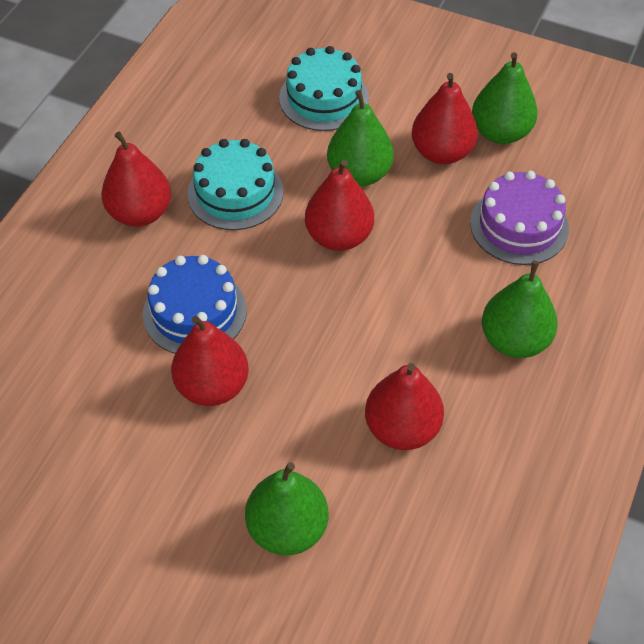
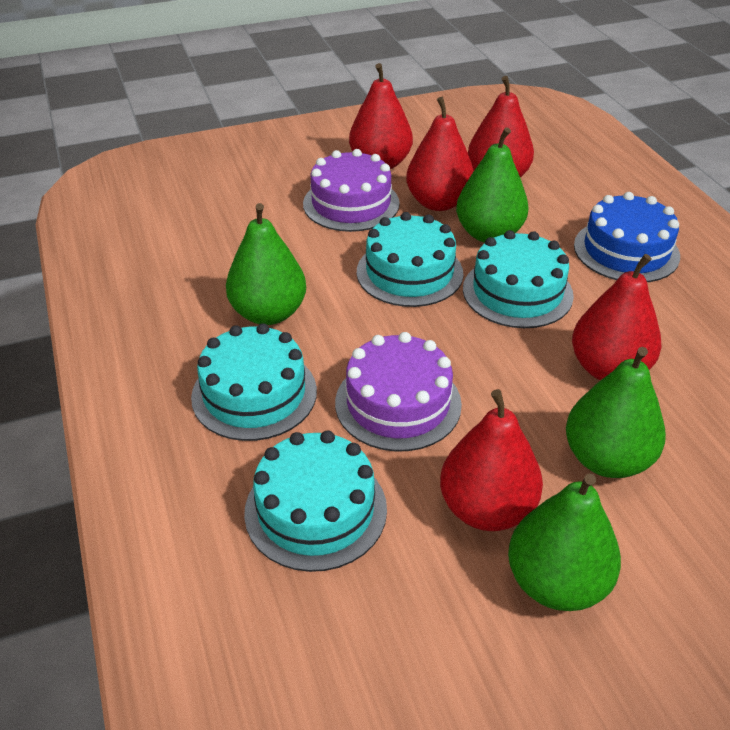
purple cake: [470,171,569,265] = 1 -> [303,149,400,232] [335,332,462,452] = 2
turquoise cake: [187,139,283,230] [279,46,369,131] = 2 -> [191,323,317,441] [244,430,387,572] [357,212,463,307] [463,230,574,328] = 4

